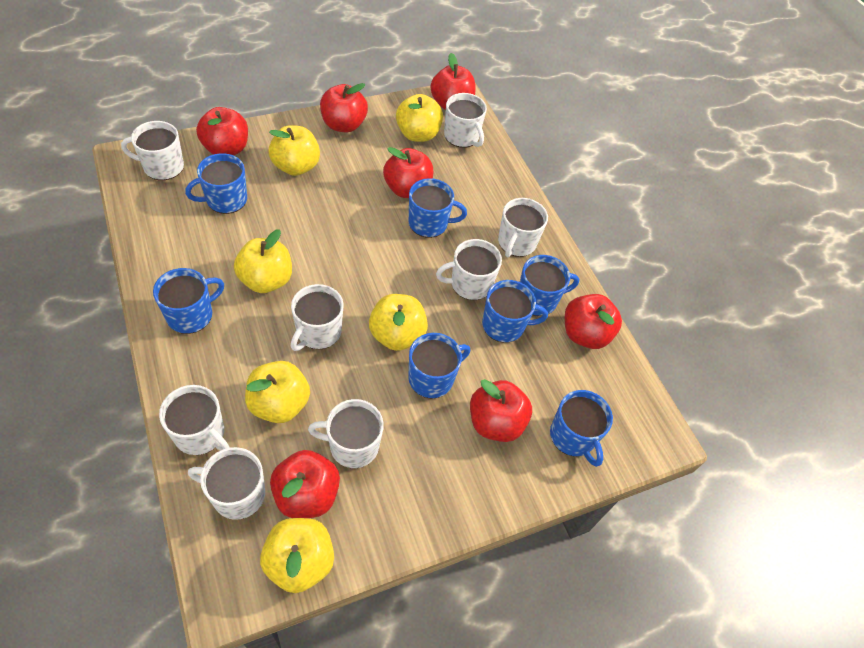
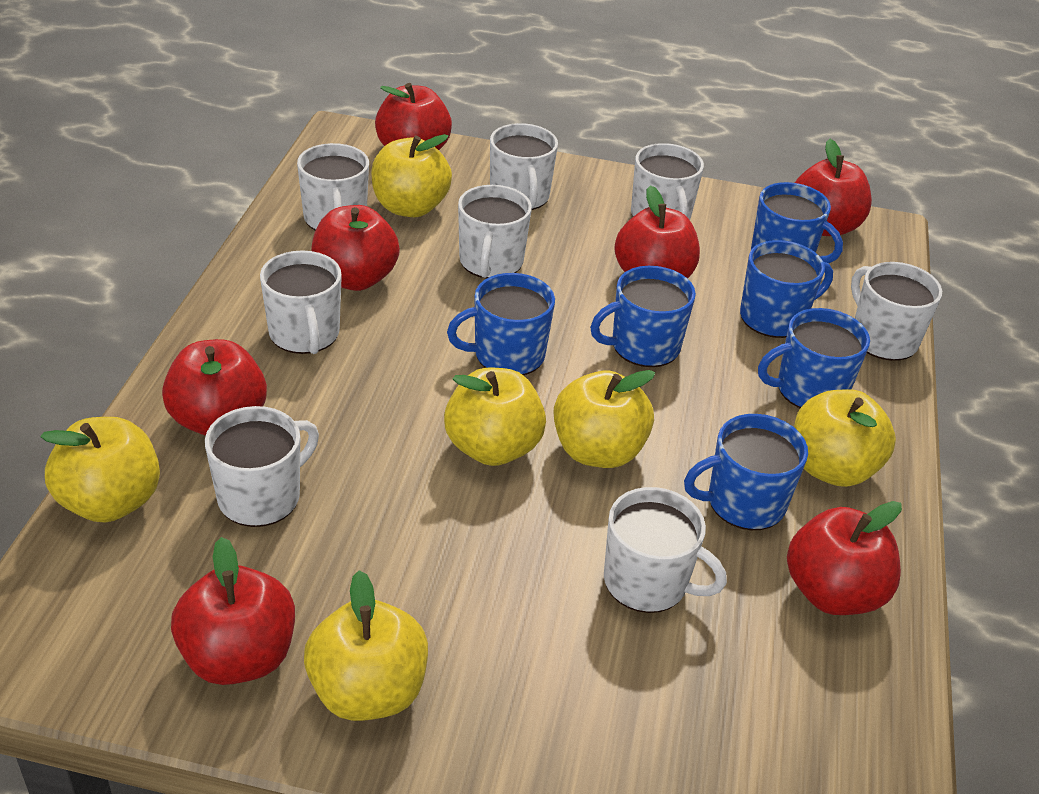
blue mug: [153,268,224,334] [185,153,247,214] [408,333,470,399] [409,178,467,238] [482,280,548,343] [520,255,579,316] [550,390,613,467] = 7 -> [447,273,555,375] [590,266,696,367] [684,414,808,530] [740,240,833,338] [751,182,843,263] [758,308,870,408] = 6

